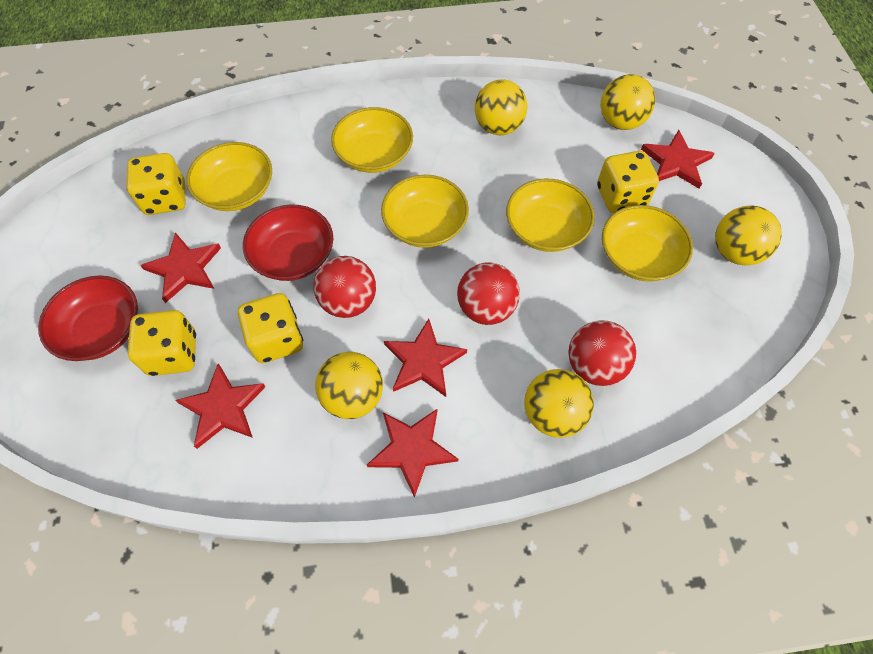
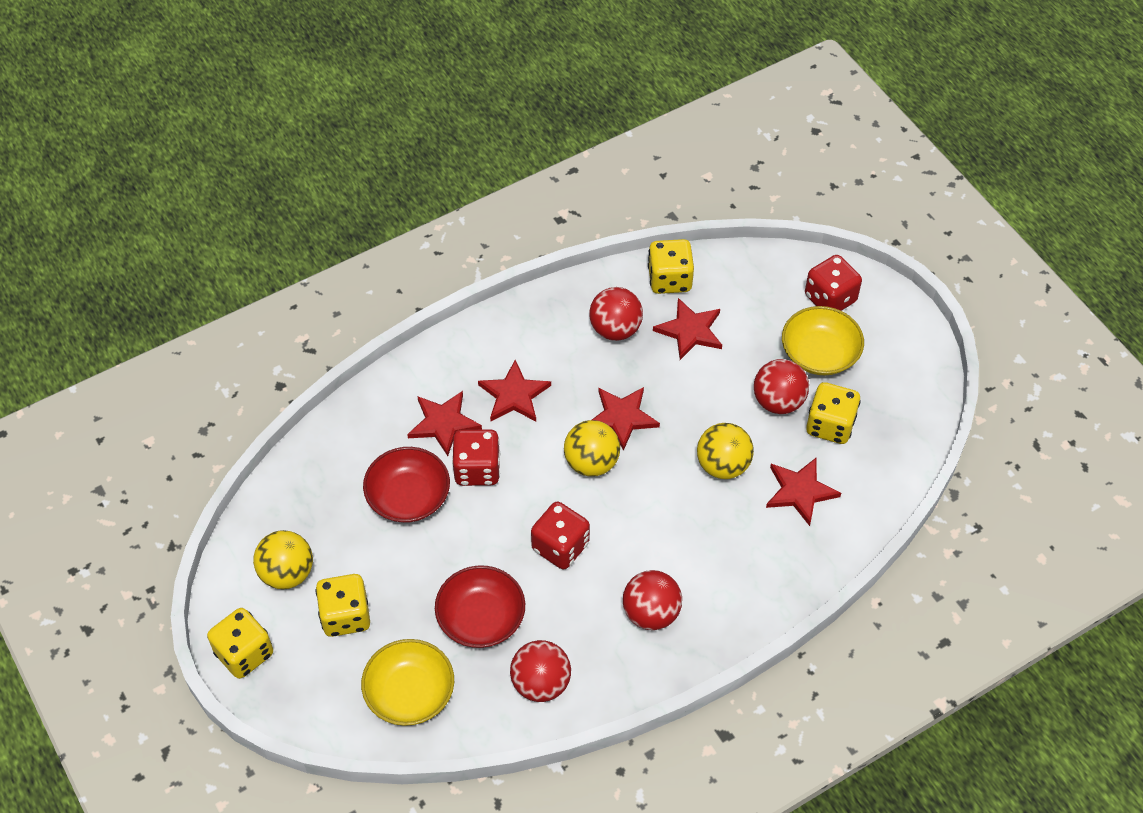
red ball: [313,256,376,318] [457,263,520,325] [568,320,636,386] = 3 -> [510,640,571,702] [589,287,643,341] [623,570,682,630] [754,359,809,414] = 4
red dice: none = 0 -> [452,429,500,486] [531,502,590,569] [805,255,862,311] = 3
yellow ball: [315,352,383,419] [475,79,527,135] [524,369,594,438] [601,74,655,130] [715,206,782,266] = 5 -> [253,530,313,589] [564,420,620,477] [697,423,754,479] = 3
yellow bowl: [187,142,272,211] [331,107,413,173] [381,175,469,248] [506,178,595,252] [602,205,693,282] = 5 -> [361,639,454,726] [782,306,864,375] = 2

